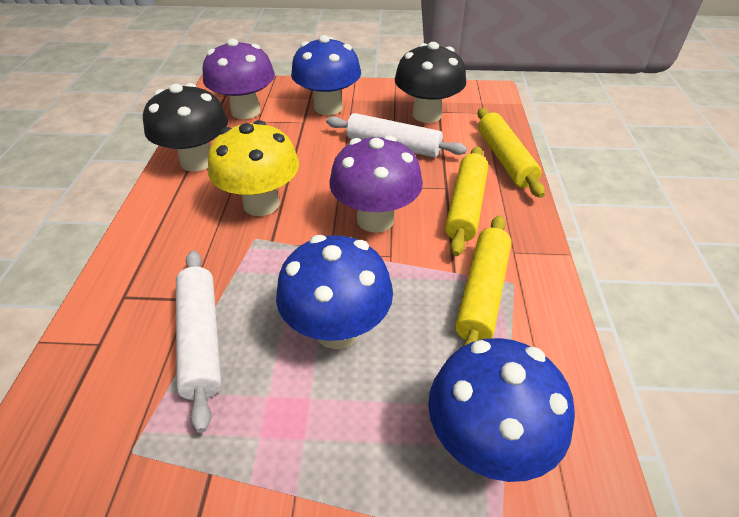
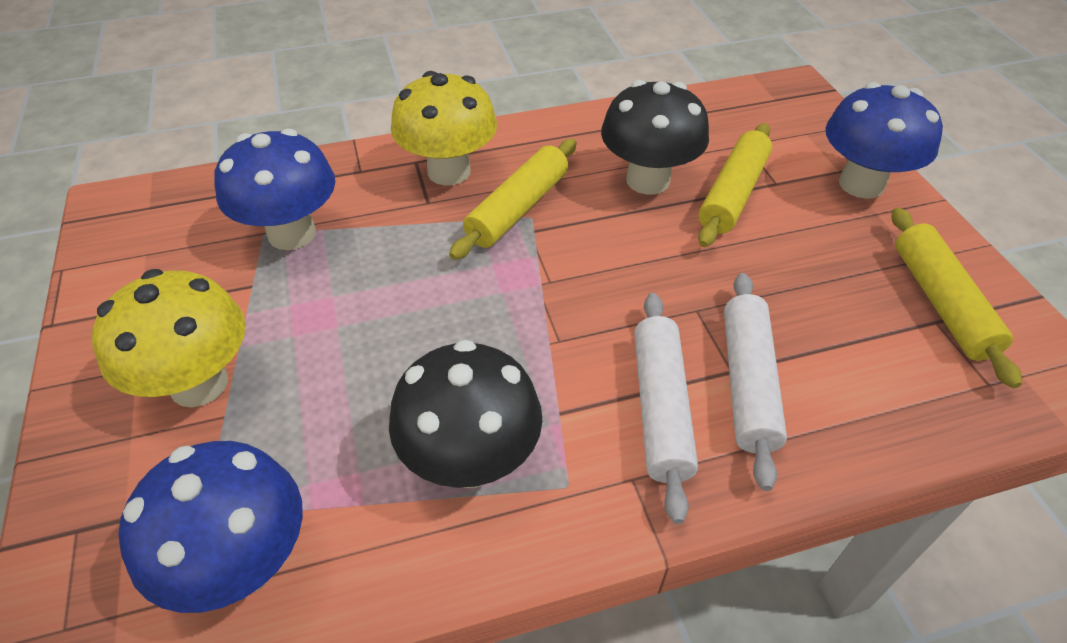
purple mushroom: [202,39,275,119] [330,135,423,233] = 2 -> none = 0
yellow mushroom: [208,120,299,216] = 1 -> [92,269,246,407] [391,71,497,185] = 2

